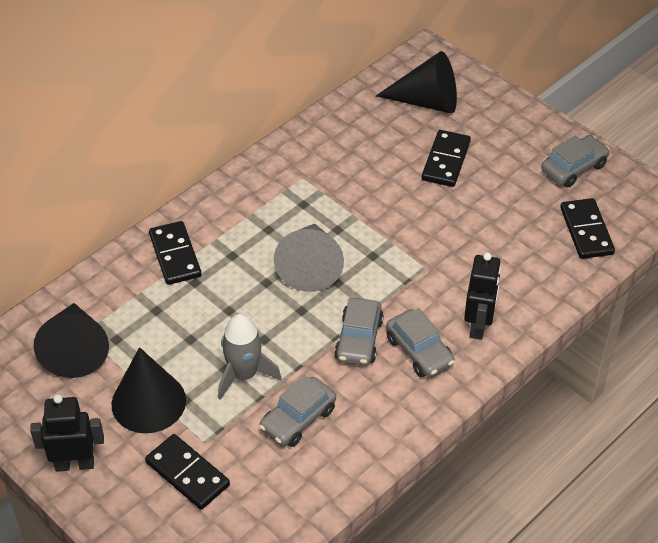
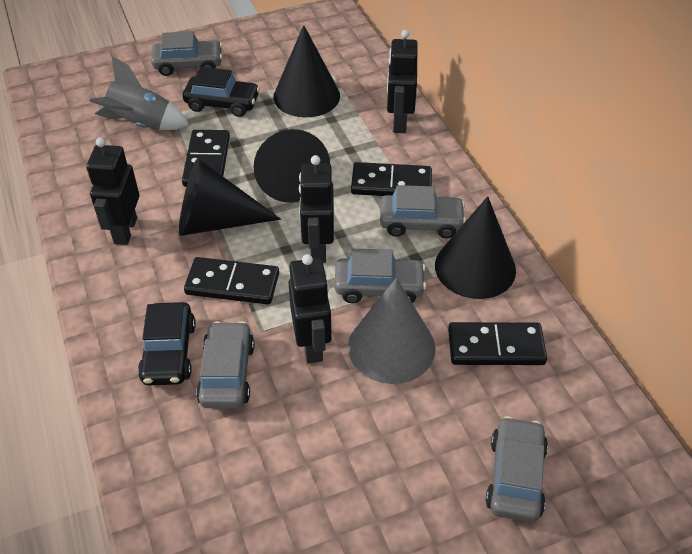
black car: none = 0 -> [138,302,196,386] [183,67,260,117] = 2
black cone: [34,303,109,378] [112,347,186,433] [376,51,457,113] = 3 -> [179,158,281,236] [253,129,330,203] [273,25,340,117] [435,196,516,299] = 4
black robot: [30,394,104,472] [464,253,501,340] = 2 -> [87,137,139,245] [288,254,332,364] [299,155,334,263] [387,30,418,133] = 4
grey car: [259,375,336,447] [334,298,384,366] [386,308,455,377] [541,135,610,187] = 4 -> [151,31,223,76] [196,321,254,408] [335,249,426,303] [380,185,466,238] [485,416,548,522] = 5

